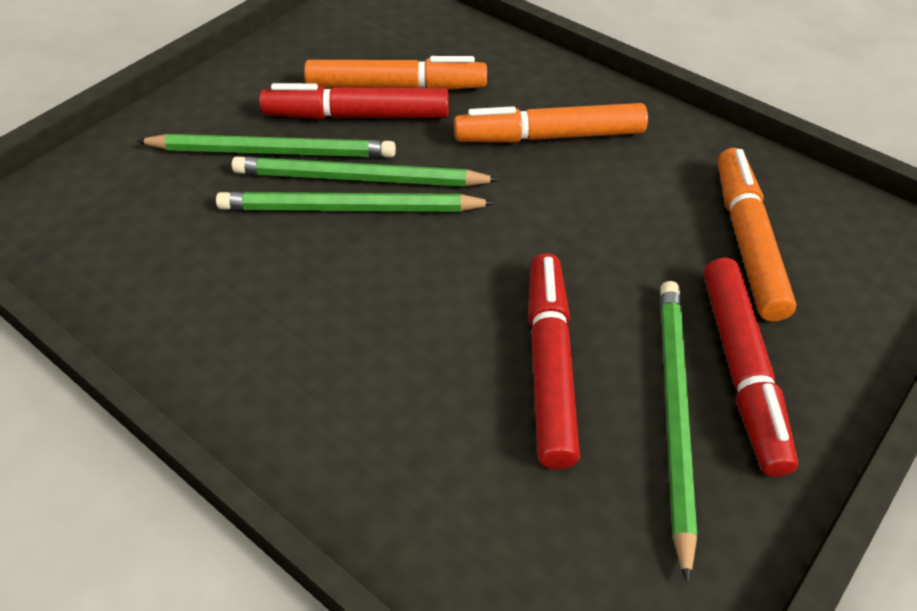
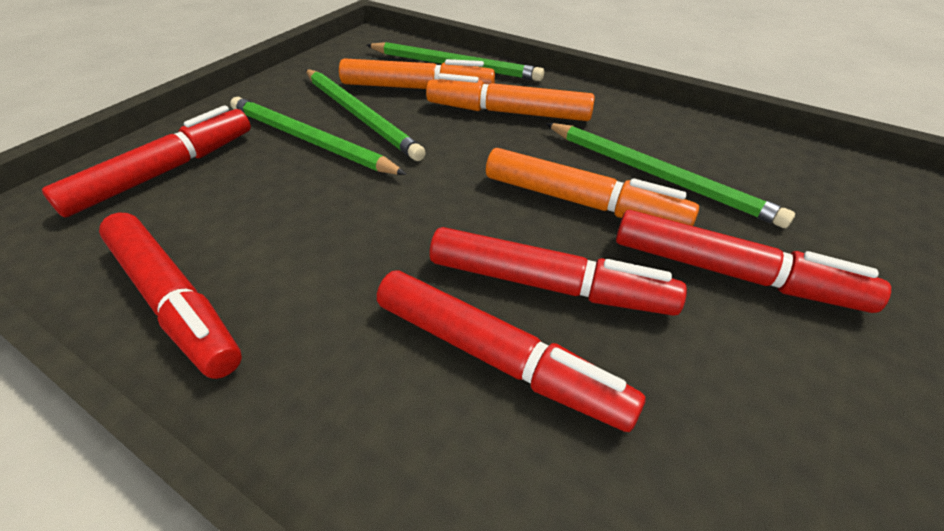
red marker: [259,83,449,120] [528,253,580,469] [704,258,798,477] = 3 -> [42,105,251,218] [99,213,242,379] [377,270,646,432] [430,227,687,316] [616,210,891,313] = 5

